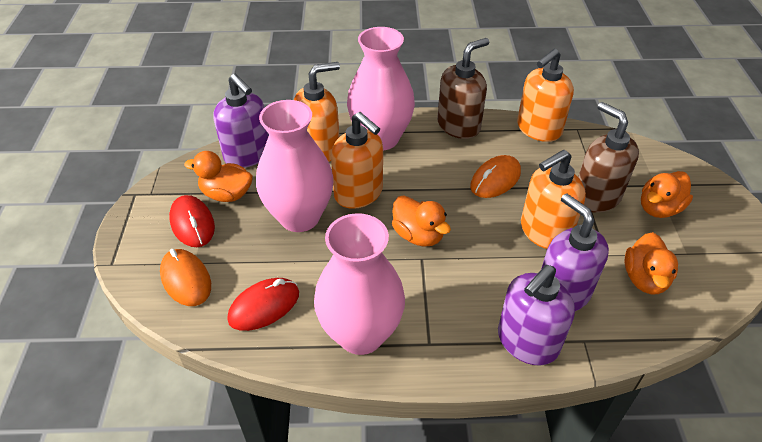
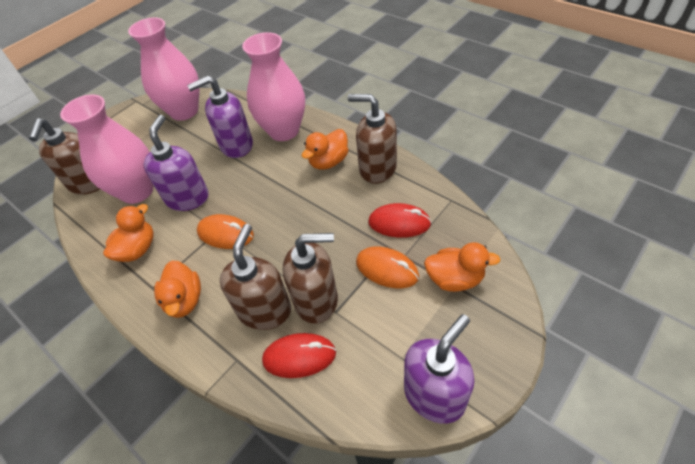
brown soap dispenser: [437,38,489,139] [578,102,639,213] = 2 -> [29,118,100,194] [220,224,291,330] [283,233,338,324] [348,94,397,184] = 4
orange soap dispenser: [294,62,340,162] [331,112,383,209] [517,49,574,142] [521,150,586,249] = 4 -> none = 0

